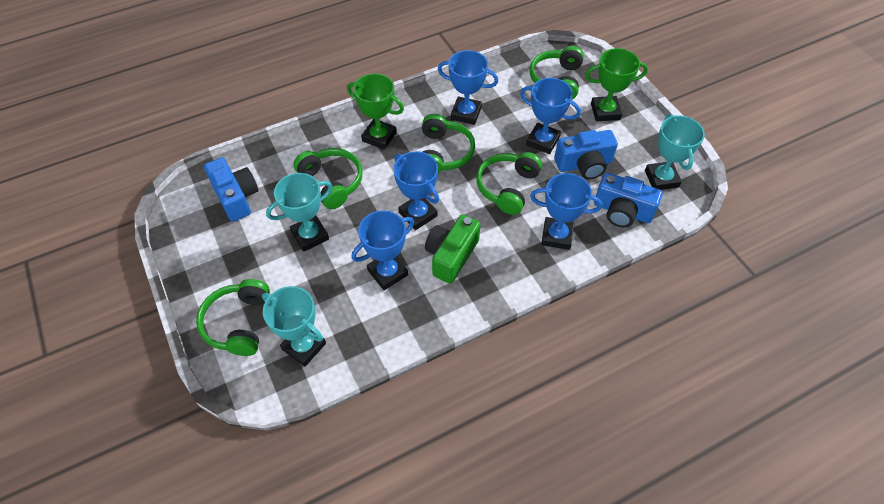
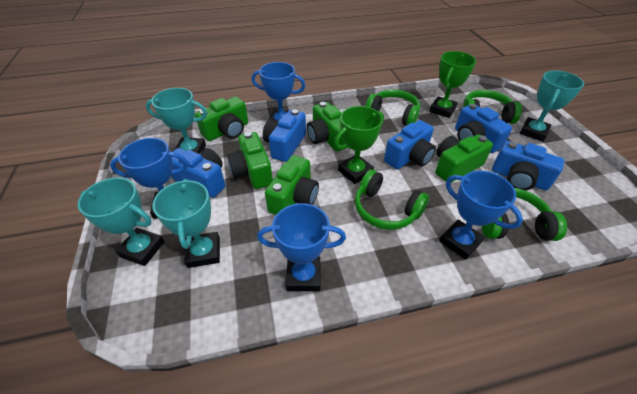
blue camera: [204,157,259,222] [554,130,618,179] [594,173,663,227] = 3 -> [171,148,225,198] [263,109,306,162] [384,120,436,169] [455,104,512,153] [492,141,564,191] = 5
blue trophy: [351,210,414,290] [393,151,439,230] [438,50,498,125] [520,78,581,154] [530,173,603,250] = 5 -> [110,138,188,219] [252,62,305,121] [257,203,346,291] [439,171,523,260] = 4
green camera: [425,214,481,284] = 1 -> [195,97,248,141] [227,132,273,189] [265,155,319,215] [307,102,349,152] [435,134,493,183] = 5
green headphones: [196,279,270,356] [293,148,363,209] [422,114,475,173] [476,152,542,215] [530,46,584,99] = 5 -> [355,170,429,230] [366,89,420,125] [463,90,522,124] [482,188,567,241] = 4
turquoise trophy: [262,286,326,367] [266,173,333,252] [645,114,705,190] = 3 -> [78,178,165,266] [146,88,207,153] [153,179,220,268] [520,70,584,142] = 4

